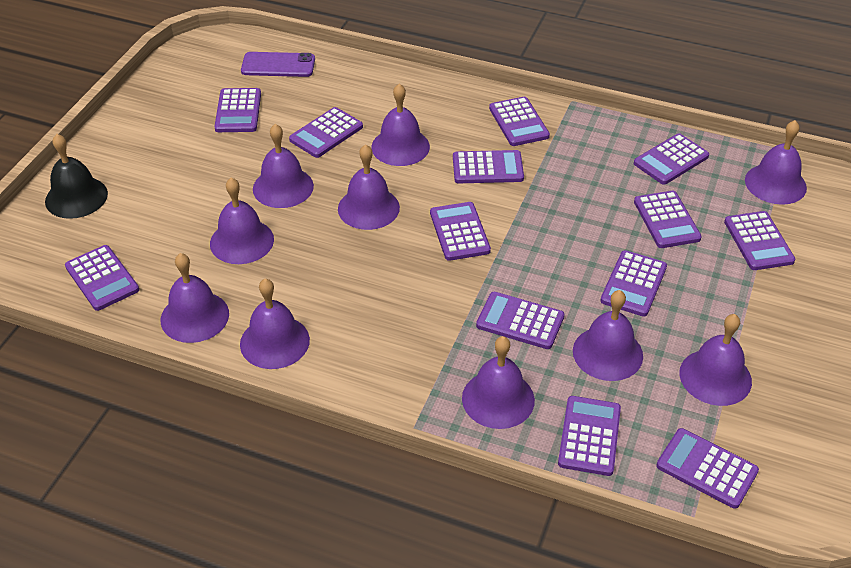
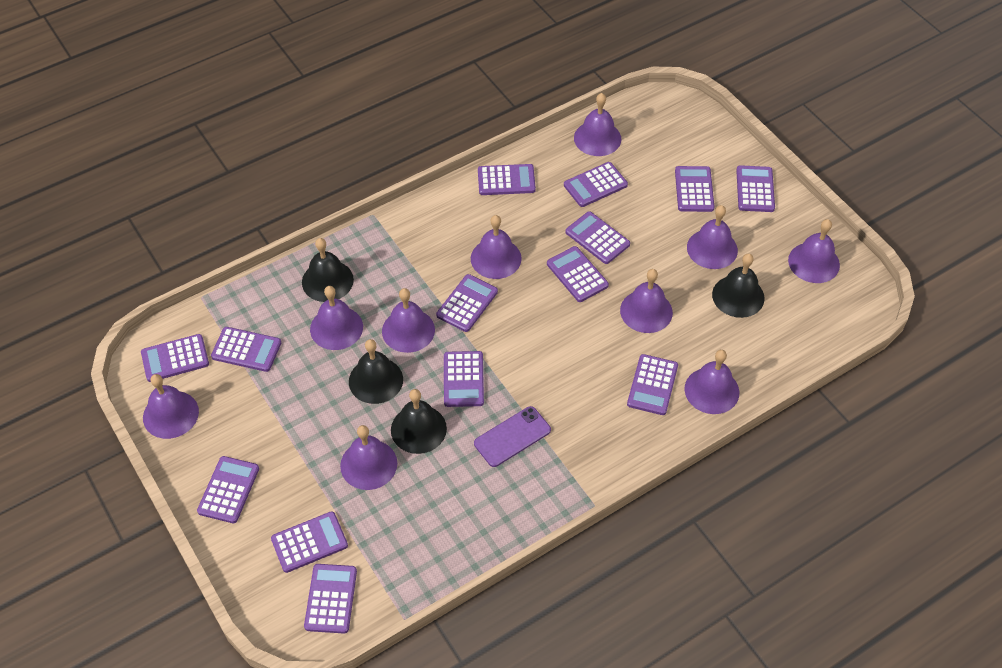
black bell: [45,134,108,219] = 1 -> [302,238,354,302] [349,339,403,404] [391,389,447,454] [712,253,765,318] = 4
purple calculator: [65,245,139,311] [214,88,261,132] [289,107,363,158] [430,202,491,261] [453,150,524,183] [476,292,564,349] [489,97,550,146] [558,396,621,476] [600,250,667,317] [634,133,709,185] [634,191,702,248] [656,428,759,509] [724,211,795,270] = 13 -> [141,334,209,382] [197,456,259,523] [211,327,281,372] [271,511,348,573] [304,564,357,634] [436,274,498,332] [444,351,484,407] [478,164,536,195] [547,246,609,302] [564,162,628,207] [565,211,630,264] [627,354,678,415] [675,166,715,212] [736,165,775,212] = 14

